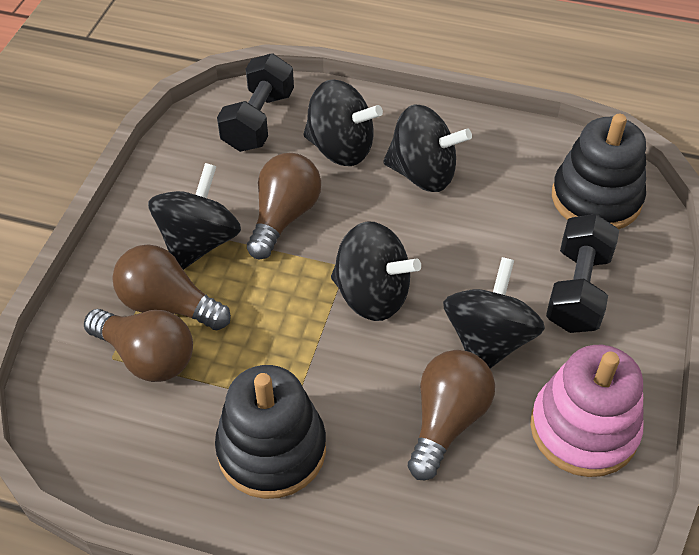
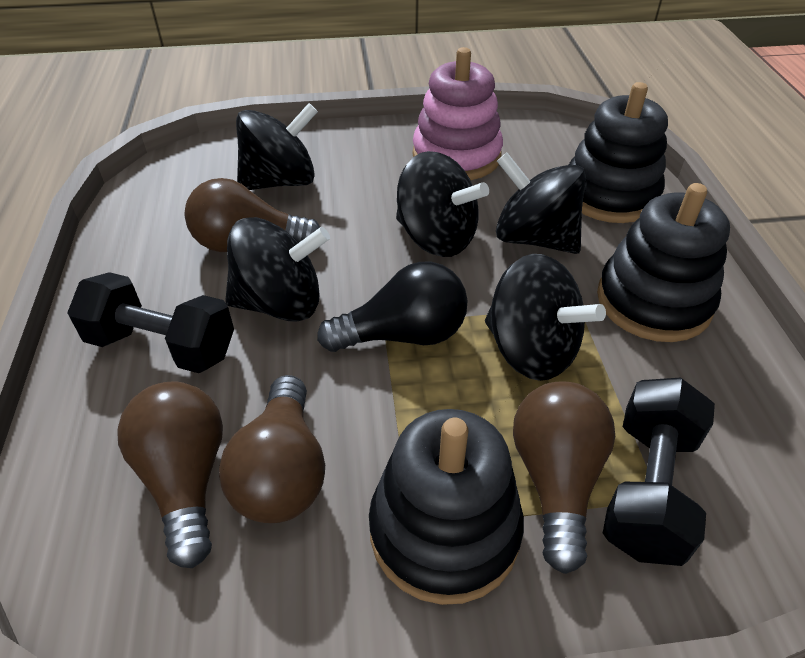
black light bulb: none = 0 -> [317,262,468,352] = 1
black stacking toy: [215,365,326,499] [552,114,646,229] = 2 -> [369,409,524,605] [569,82,668,223] [597,183,730,342] = 3

